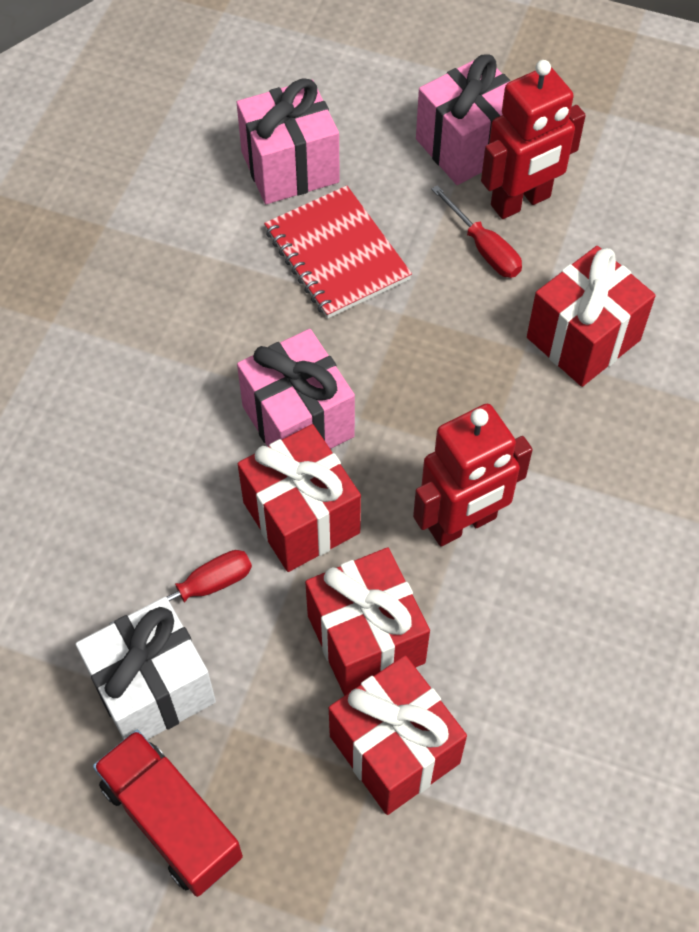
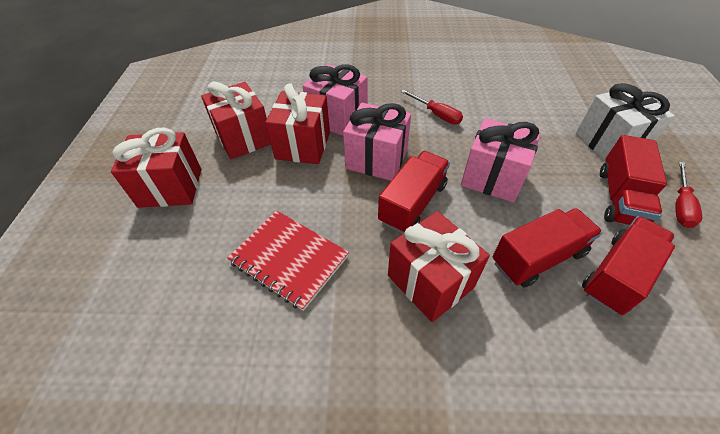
red robot: [413,404,533,546] [481,60,586,219] = 2 -> none = 0
red truck: [93,730,243,897] = 1 -> [378,151,450,234] [492,208,603,288] [582,216,675,315] [600,135,667,226] = 4

